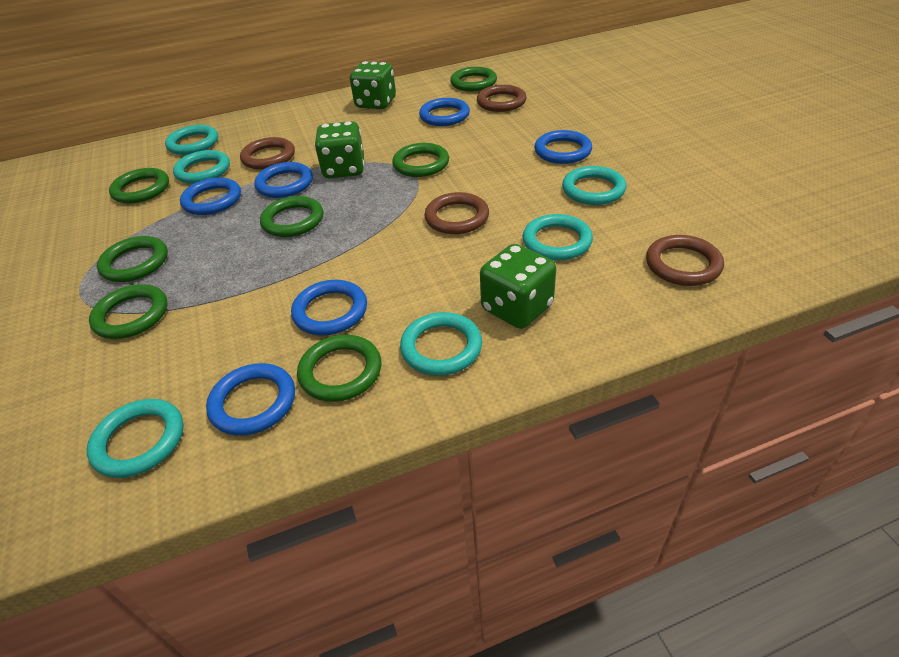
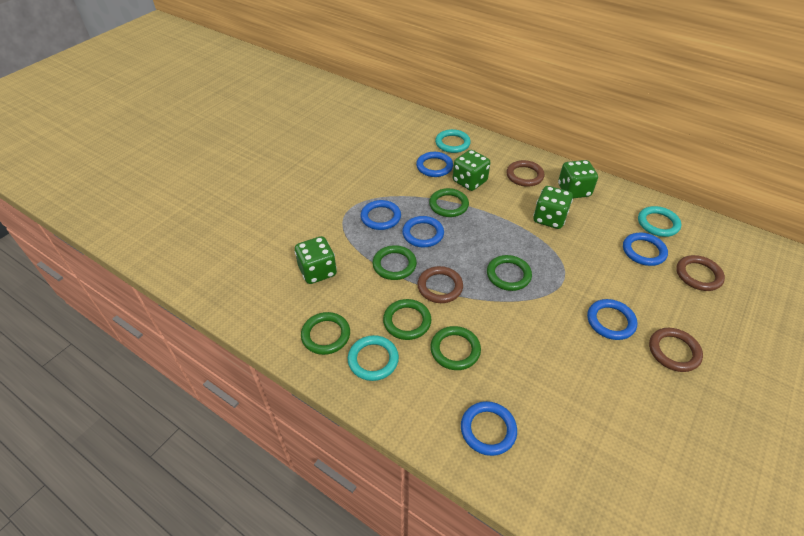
green dice: [314,121,364,178] [350,61,396,109] [480,244,556,329] = 3 -> [295,236,337,284] [453,150,490,191] [533,186,573,229] [558,160,598,198] = 4
green ring: [89,284,168,339] [97,236,168,282] [109,168,169,204] [260,196,323,237] [297,335,381,402] [392,143,449,177] [450,67,497,91] = 7 -> [301,312,350,355] [373,245,417,280] [383,299,431,340] [429,188,469,217] [430,326,481,370] [487,255,532,291] = 6
turquoise ring: [87,399,184,478] [165,125,218,155] [173,150,230,184] [400,312,482,376] [522,214,593,261] [562,166,626,205] = 6 -> [348,335,399,381] [435,129,471,153] [638,206,681,237] = 3

